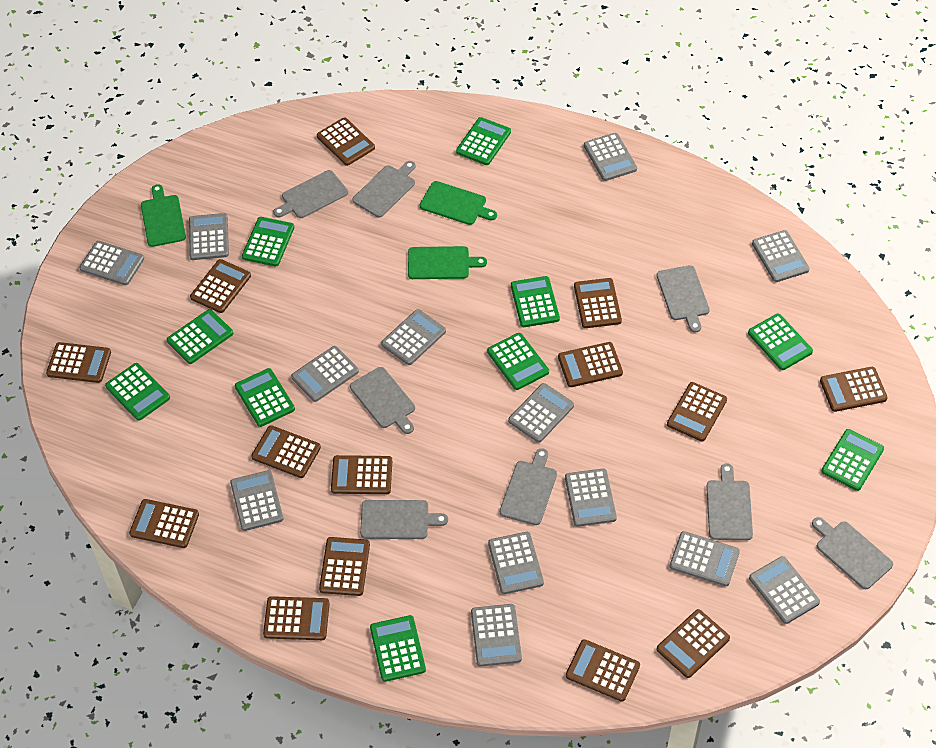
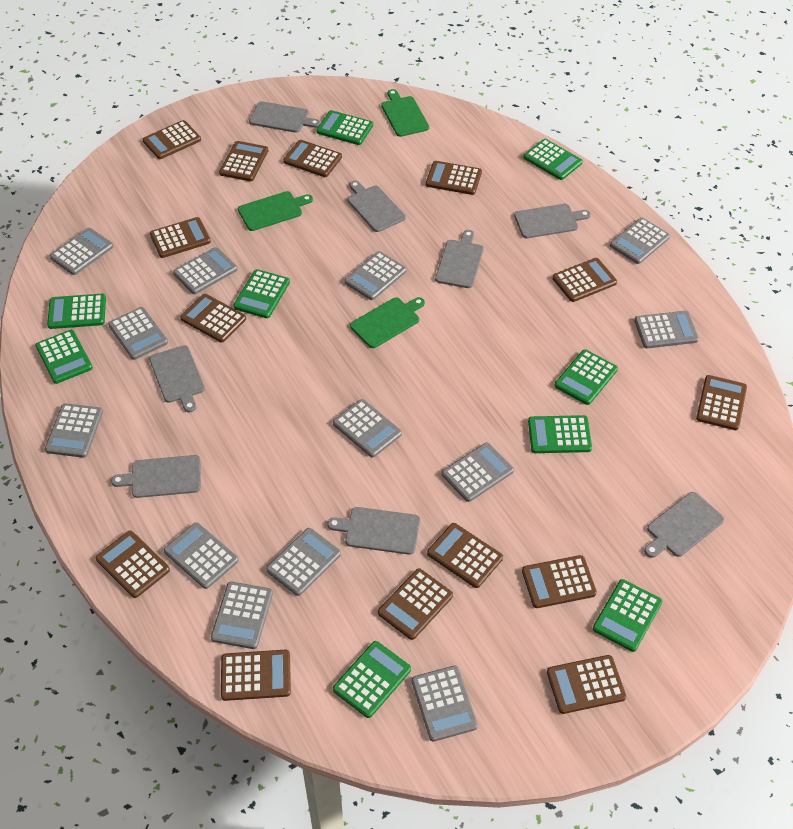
green calculator: [105,363,170,421] [167,309,233,364] [235,368,295,427] [242,217,294,266] [370,615,426,682] [456,117,511,165] [487,333,549,390] [511,276,560,327] [748,314,813,370] [821,429,884,491] = 10 -> [35,330,93,384] [47,294,106,329] [233,269,290,318] [316,110,373,145] [333,641,411,718] [523,139,583,180] [528,415,592,453] [554,349,618,405] [593,579,662,652] = 9

